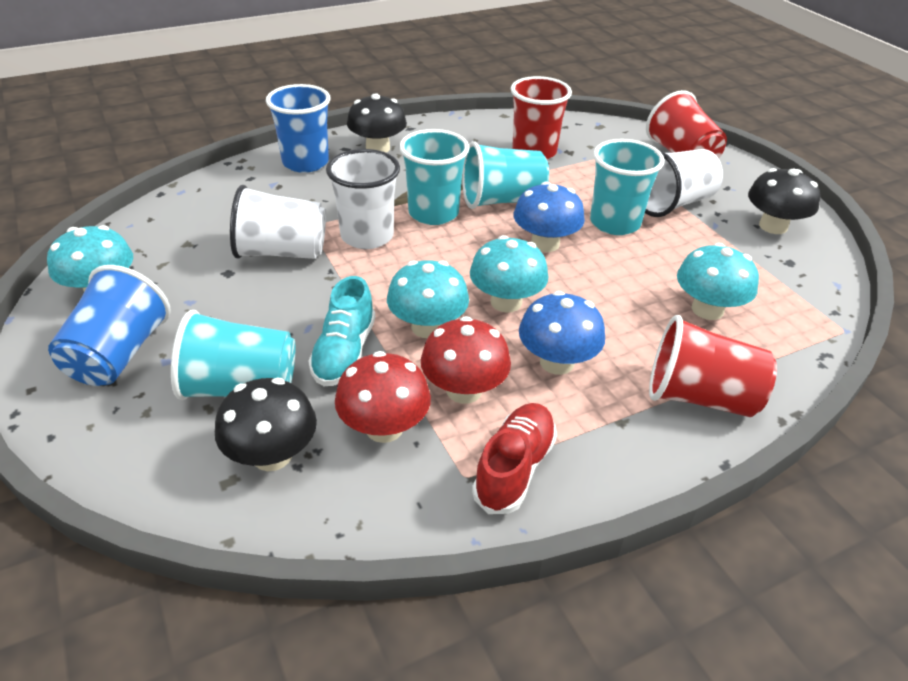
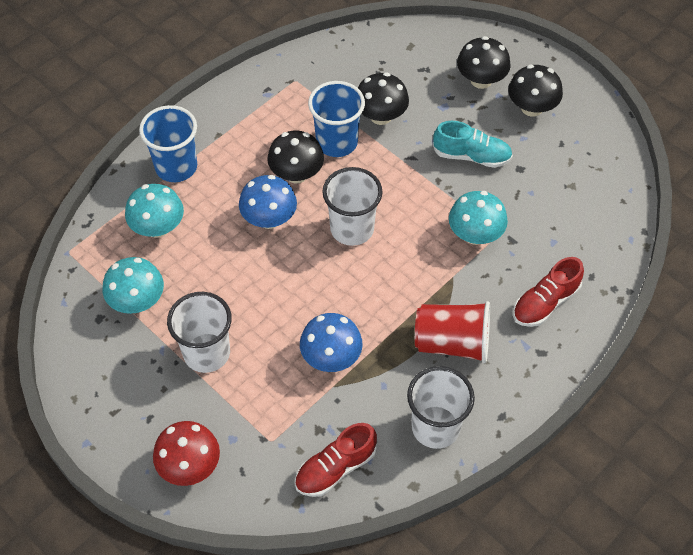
black mushroom: [215,378,317,471] [347,93,407,153] [748,168,820,234] = 3 -> [267,130,324,184] [358,72,409,125] [457,36,511,89] [508,65,563,117] = 4
red cup: [511,76,572,160] [646,90,727,159] [649,315,777,417] = 3 -> [415,301,490,363] = 1
red mushroom: [335,351,431,443] [421,316,511,404] = 2 -> [153,421,220,486] = 1
red shoe: [472,403,557,514] = 1 -> [295,423,377,497] [513,257,584,327] = 2
turquoise cup: [171,310,295,400] [399,129,470,225] [462,141,549,209] [590,139,665,235] = 4 -> none = 0
turquoise mushroom: [47,225,133,292] [387,260,469,338] [470,235,549,313] [677,243,759,320] = 4 -> [103,257,164,314] [125,184,184,237] [449,191,508,245] = 3

